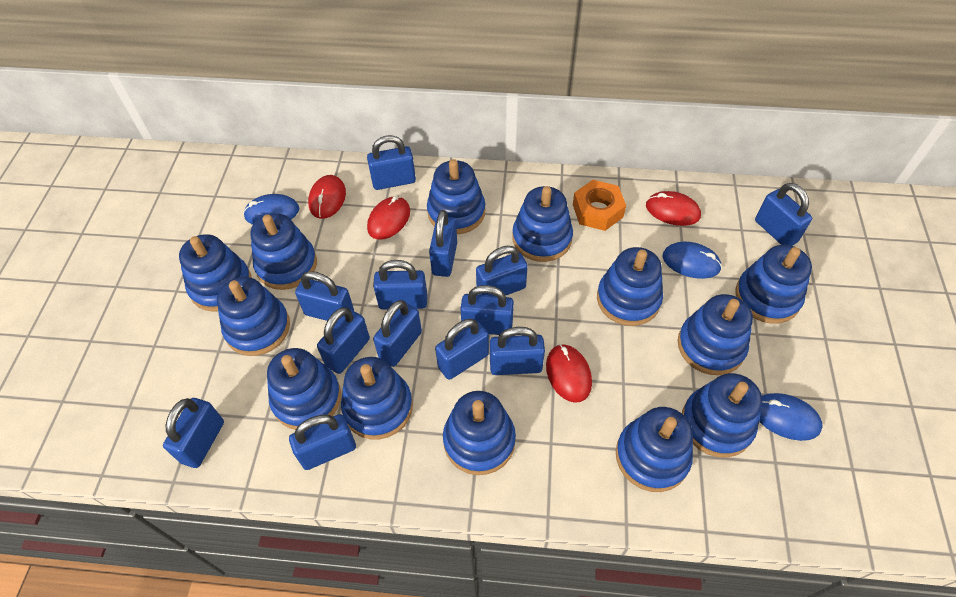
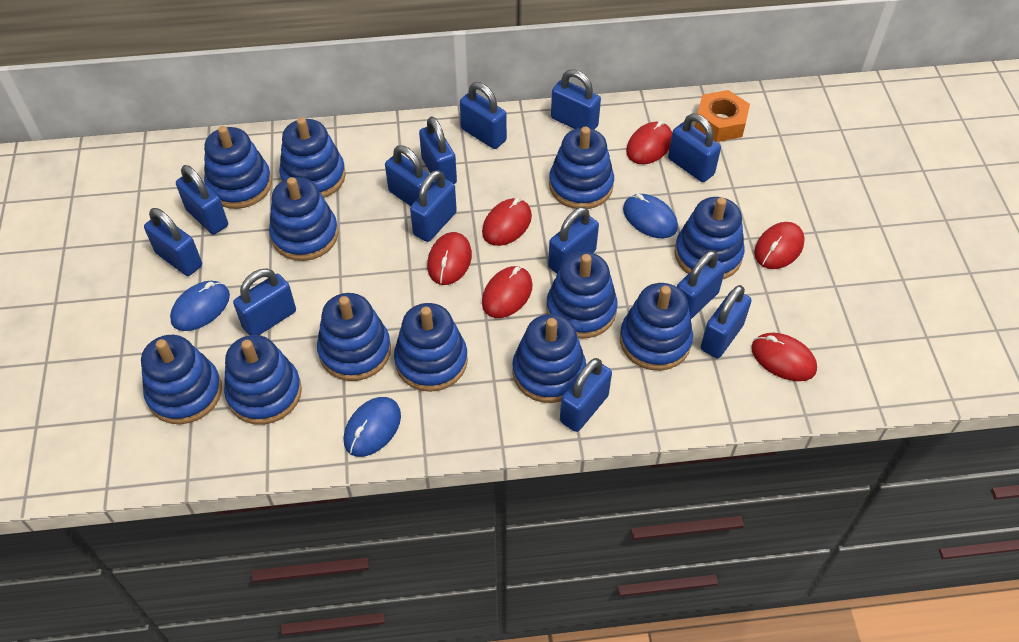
blue stacking toy: [179,234,252,312] [217,277,290,356] [250,213,317,290] [267,348,341,430] [341,357,413,439] [427,159,485,234] [443,391,516,475] [512,186,573,262] [597,247,663,326] [616,407,693,492] [678,294,753,375] [682,373,762,458] [735,245,812,324] = 13 -> [141,335,222,424] [204,126,272,209] [224,335,302,425] [269,177,339,261] [279,117,346,198] [317,293,391,381] [394,303,468,392] [512,314,586,403] [546,252,618,338] [549,127,614,209] [620,283,693,371] [674,197,745,279] = 12
red mouse: [308,175,346,219] [367,196,410,240] [546,344,592,403] [646,191,701,226] = 4 -> [427,232,472,285] [482,198,532,246] [482,266,533,318] [626,121,672,164] [751,333,817,381] [754,222,805,269] = 6

